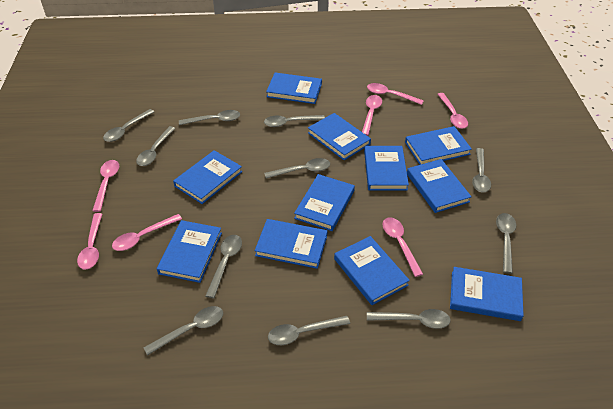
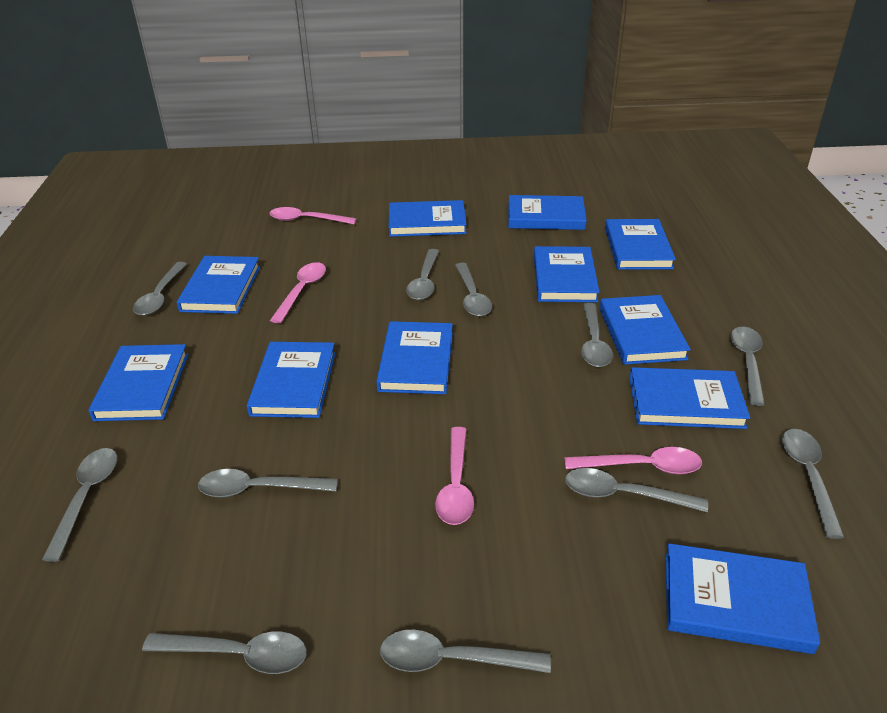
pink spoon: [77,213,102,270] [92,160,119,212] [112,214,182,251] [362,95,382,136] [367,83,424,105] [383,217,423,277] [437,93,468,129] = 7 -> [269,207,357,224] [270,262,326,323] [435,427,474,525] [564,447,702,474] = 4

